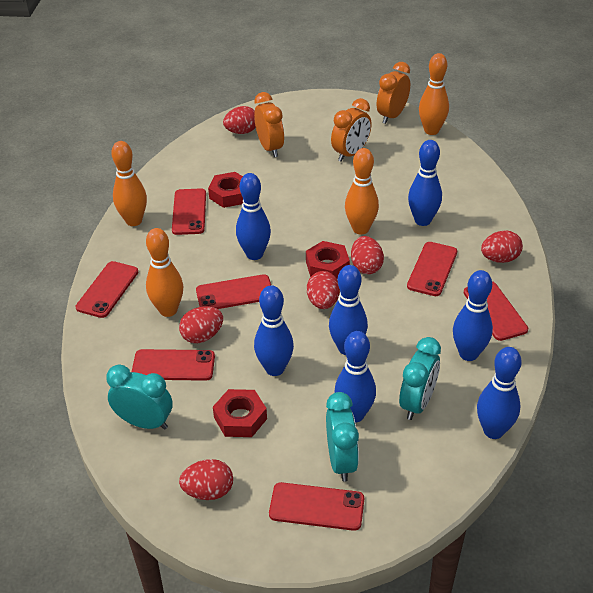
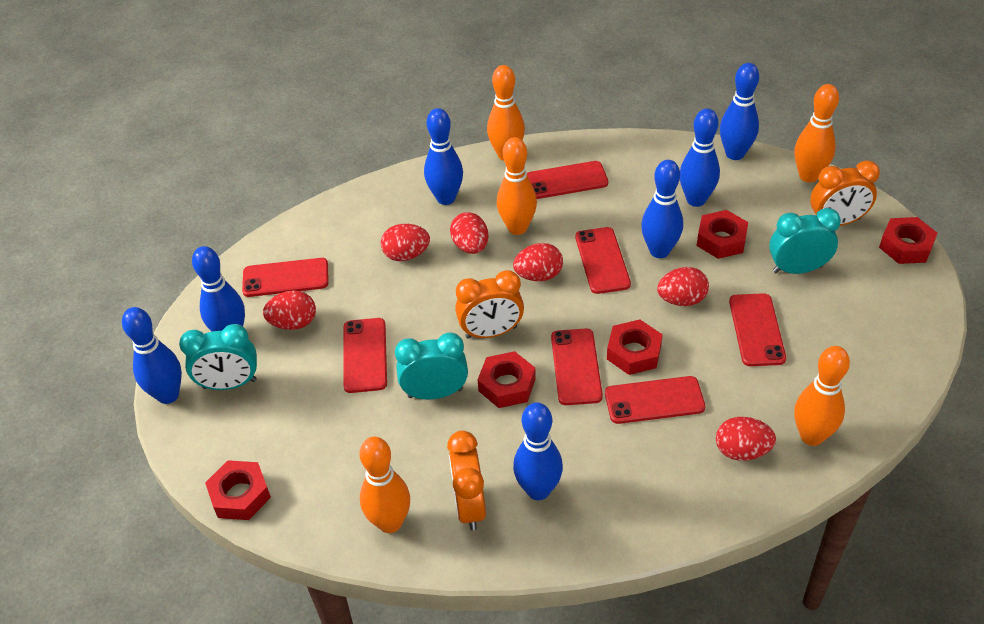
orange bowling pin: [112,141,147,226] [146,228,183,317] [345,148,379,235] [419,53,449,135] = 4 -> [359,437,410,533] [487,65,525,161] [497,137,537,235] [794,346,850,446] [795,84,839,182] = 5
red nut: [208,172,243,208] [213,389,267,437] [306,241,350,279] = 3 -> [205,460,271,520] [478,351,536,408] [607,319,663,375] [697,210,748,259] [879,217,937,264] = 5

